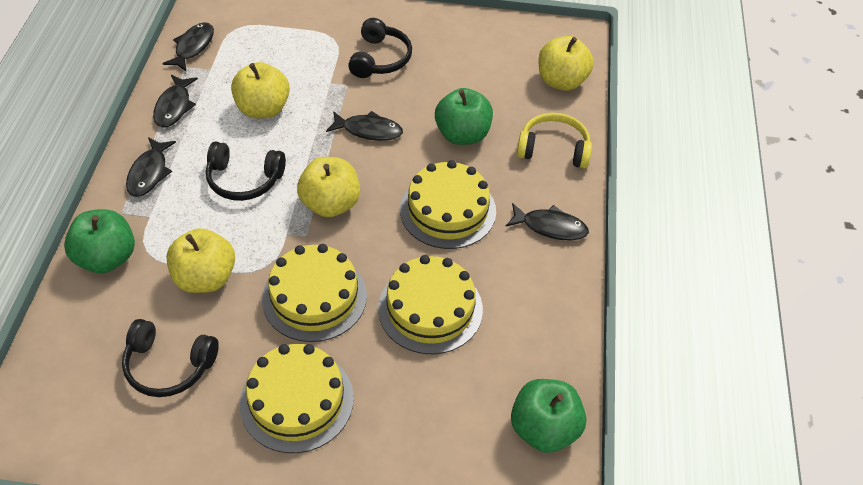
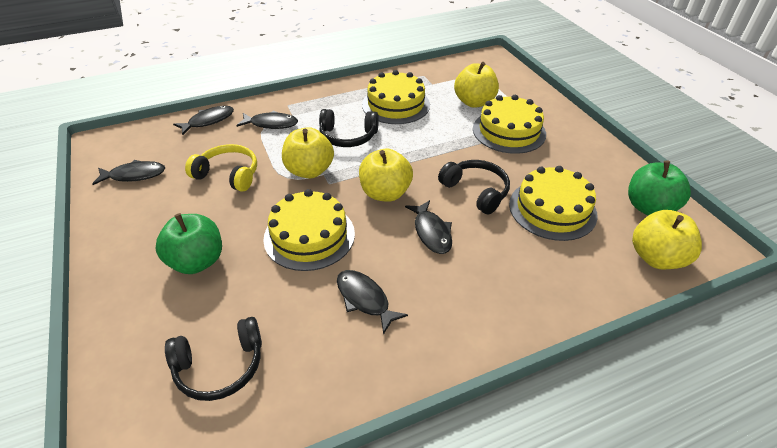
green apple: [64,209,135,273] [435,88,493,145] [511,379,586,453] = 3 -> [155,213,222,274] [628,161,691,216] = 2

